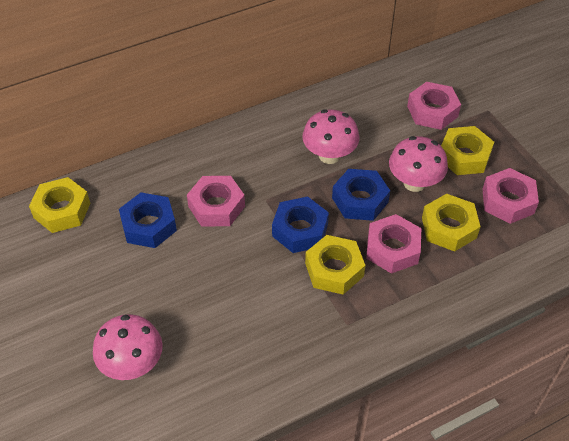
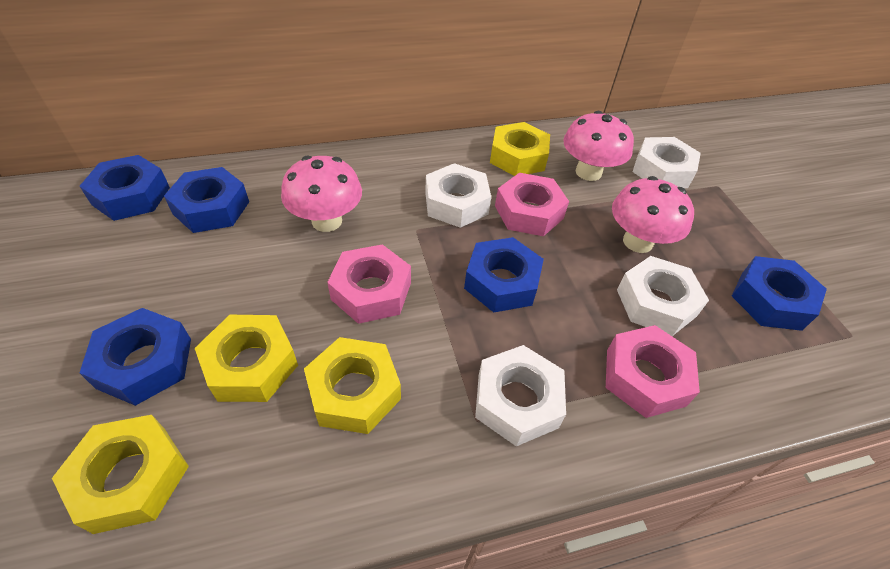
blue nut: [119,192,177,248] [272,196,329,253] [332,169,390,221] = 3 -> [79,155,170,221] [80,308,191,406] [164,167,249,233] [464,237,544,313] [732,256,827,331] = 5
pink nut: [187,176,245,226] [366,214,421,274] [407,82,461,130] [483,168,539,224] = 4 -> [327,244,411,324] [495,173,569,236] [606,325,700,418] = 3
white nut: none = 0 -> [425,163,491,228] [475,345,566,446] [617,256,709,336] [633,137,701,188] = 4

